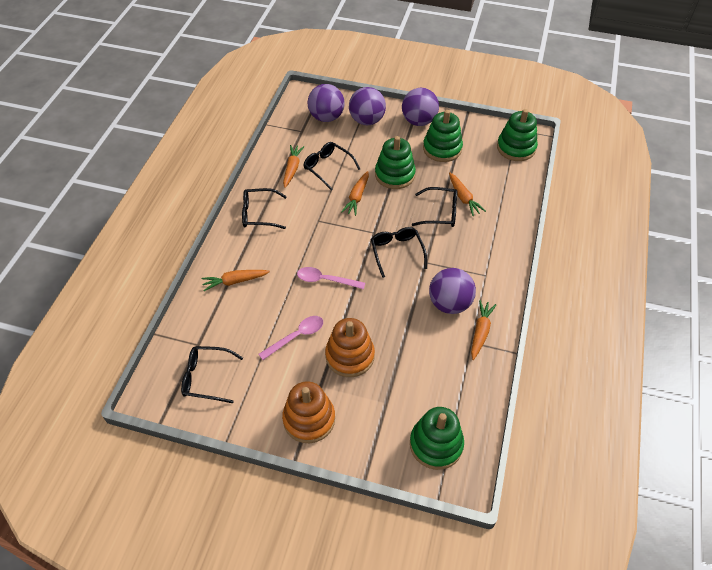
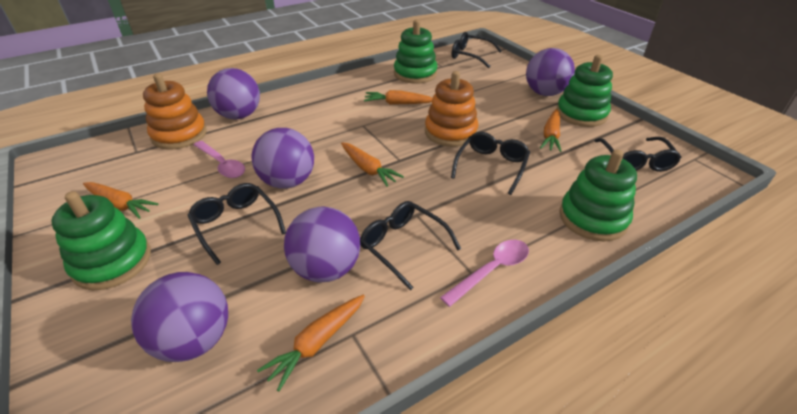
purple ball: [308,84,345,122] [349,87,386,125] [402,88,439,126] [429,268,476,314] = 4 -> [131,272,228,362] [207,68,260,119] [251,128,314,189] [284,207,360,283] [526,48,575,96] = 5

